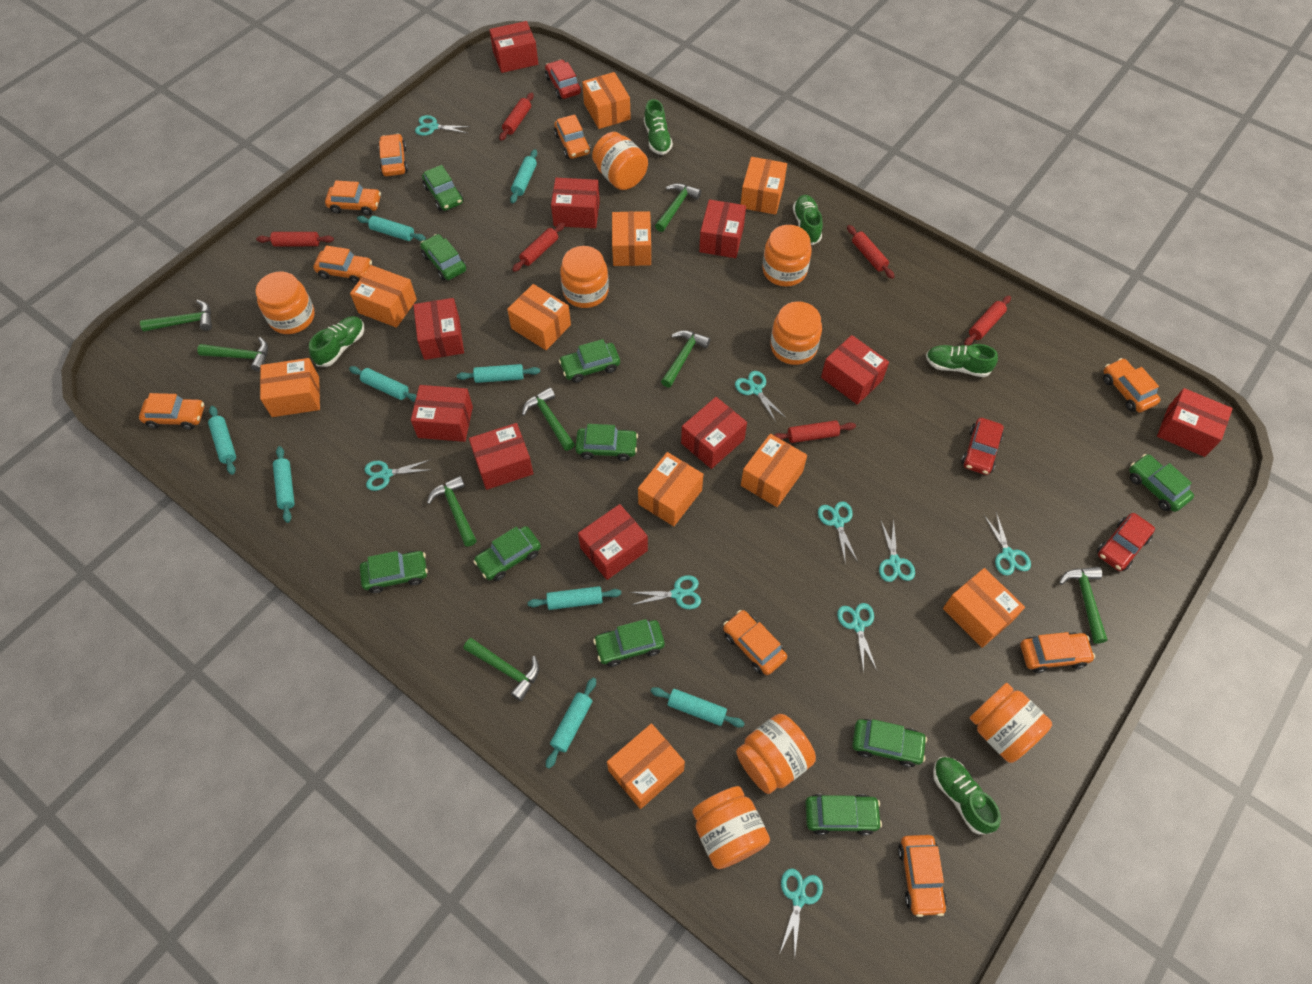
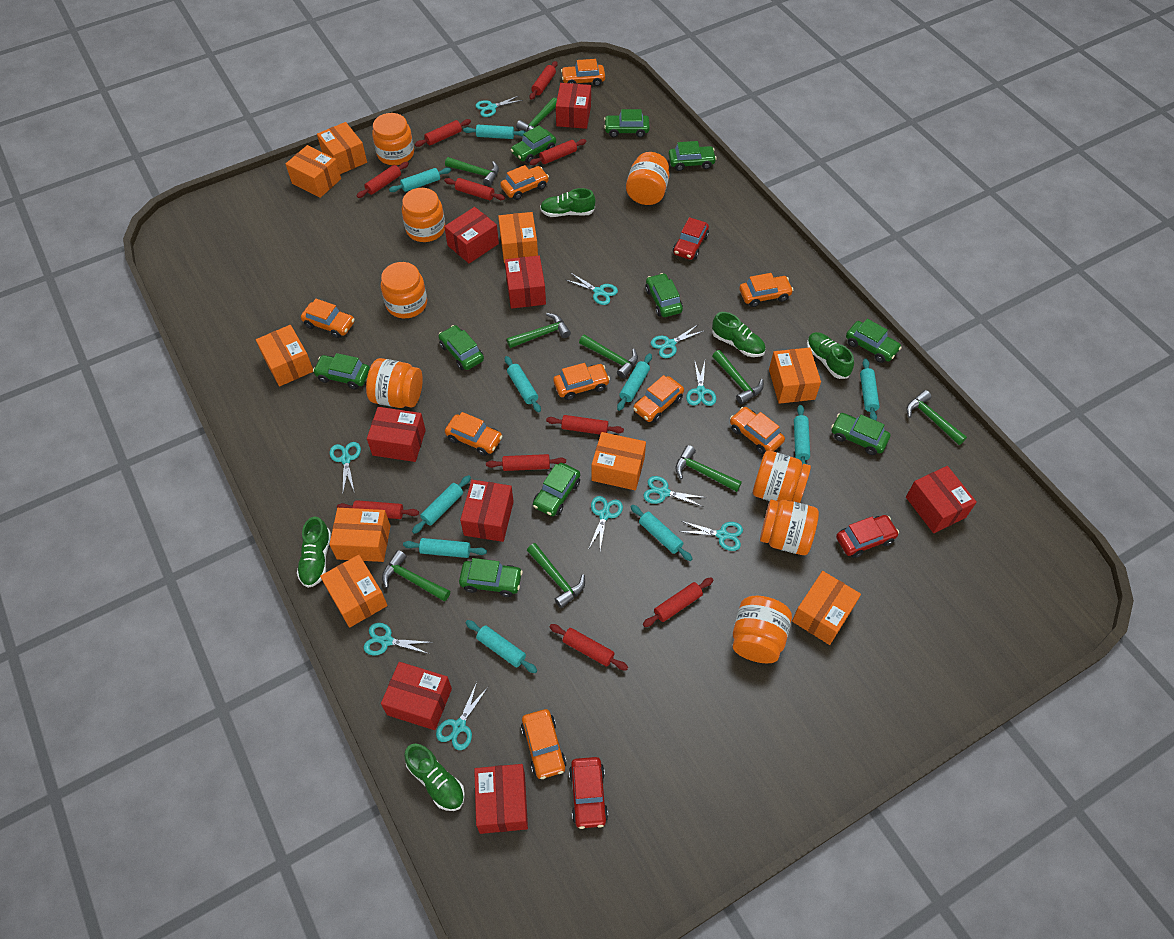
green hammer: [140,300,212,332] [197,337,268,372] [427,476,477,547] [463,638,539,701] [522,387,575,451] [655,183,701,232] [661,330,710,388] [1059,566,1108,644] = 8 -> [382,550,450,601] [445,157,499,186] [507,313,571,348] [516,98,557,132] [527,543,585,608] [579,334,638,379] [675,445,742,492] [712,350,764,404] [906,390,967,445] = 9
orange box: [260,358,320,417] [350,265,417,328] [507,284,571,350] [582,72,631,129] [607,723,685,809] [612,211,651,266] [638,452,703,526] [741,157,787,215] [741,434,807,507] [943,568,1025,648] = 10 -> [256,325,313,387] [286,145,341,198] [317,122,367,174] [320,555,388,628] [329,508,390,562] [498,212,538,263] [591,432,646,490] [769,347,821,404] [792,571,861,645] = 9
red box: [411,385,473,442] [413,298,464,360] [469,423,533,490] [489,21,538,73] [551,178,600,228] [578,504,648,580] [681,397,747,469] [699,199,746,258] [821,335,889,405] [1157,388,1233,457] = 10 -> [367,407,426,462] [381,662,452,730] [444,207,499,264] [460,480,514,542] [474,764,528,834] [505,256,546,309] [556,83,591,129] [906,466,977,533] = 8
red rolling pin: [256,232,334,246] [499,93,534,141] [512,223,565,272] [774,420,856,443] [847,225,895,279] [964,295,1011,345] = 6 -> [337,500,419,519] [357,162,409,198] [415,119,471,147] [444,178,505,200] [486,454,566,471] [529,139,587,165] [530,61,558,100] [546,415,624,435] [550,624,628,670] [643,577,713,627] = 10
turquoise rolling pin: [208,406,236,475] [273,446,295,523] [349,366,417,402] [357,216,426,241] [457,364,540,383] [510,149,537,203] [528,586,621,610] [546,678,596,769] [650,687,745,728] = 9 -> [389,167,451,192] [403,538,487,558] [412,475,471,534] [463,125,526,139] [466,620,537,673] [505,356,541,413] [617,353,652,411] [631,505,693,561] [794,405,810,465] [860,359,880,420] = 10
turquoise scissors: [365,459,431,491] [415,115,470,136] [630,575,701,609] [735,371,786,422] [780,869,823,956] [818,501,858,565] [837,603,877,672] [879,519,915,582] [984,512,1031,576] = 9 -> [330,442,361,493] [364,623,432,655] [436,682,488,750] [476,95,523,117] [566,273,618,305] [588,496,623,550] [643,476,707,507] [651,325,704,358] [679,521,743,551] [686,360,716,406] = 10

